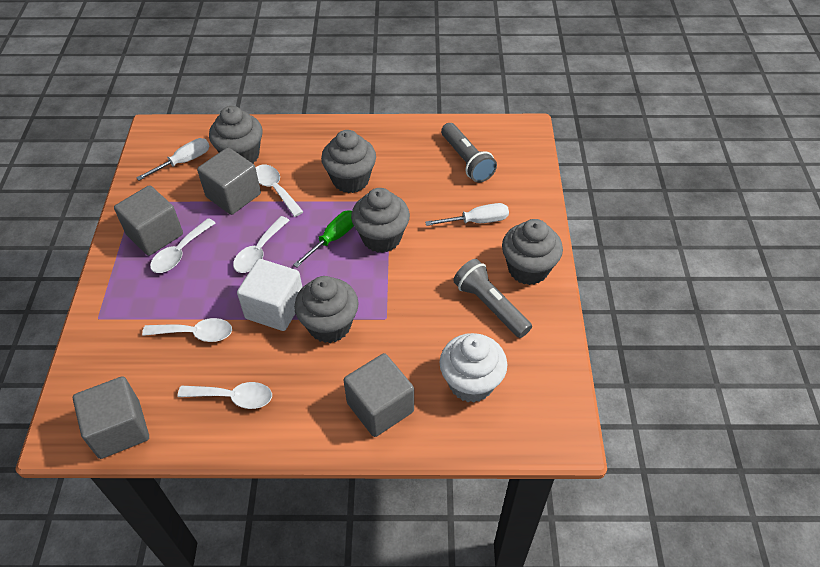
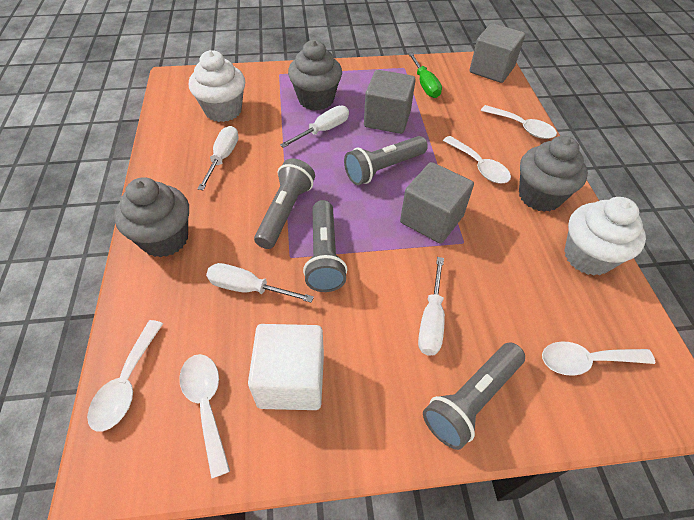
grey cube: [73,376,149,459] [114,185,183,256] [197,147,261,215] [343,353,414,437] = 4 -> [364,70,415,134] [400,162,474,243] [470,23,525,83] = 3
grey cupcake: [209,106,263,164] [294,276,359,343] [321,130,376,193] [351,188,410,253] [502,219,563,285] = 5 -> [114,177,189,257] [288,40,342,110] [519,136,588,212] = 3
grey flashlight: [441,123,497,183] [453,259,532,338] = 2 -> [254,158,315,249] [303,200,347,292] [344,136,428,185] [423,343,525,450] = 4
white cupcake: [439,333,508,403] = 1 -> [189,50,245,122] [564,197,646,276] = 2
white screwdriver: [136,138,209,181] [425,203,509,226] = 2 -> [198,126,239,190] [206,263,314,303] [280,105,349,148] [418,257,445,356] = 4

